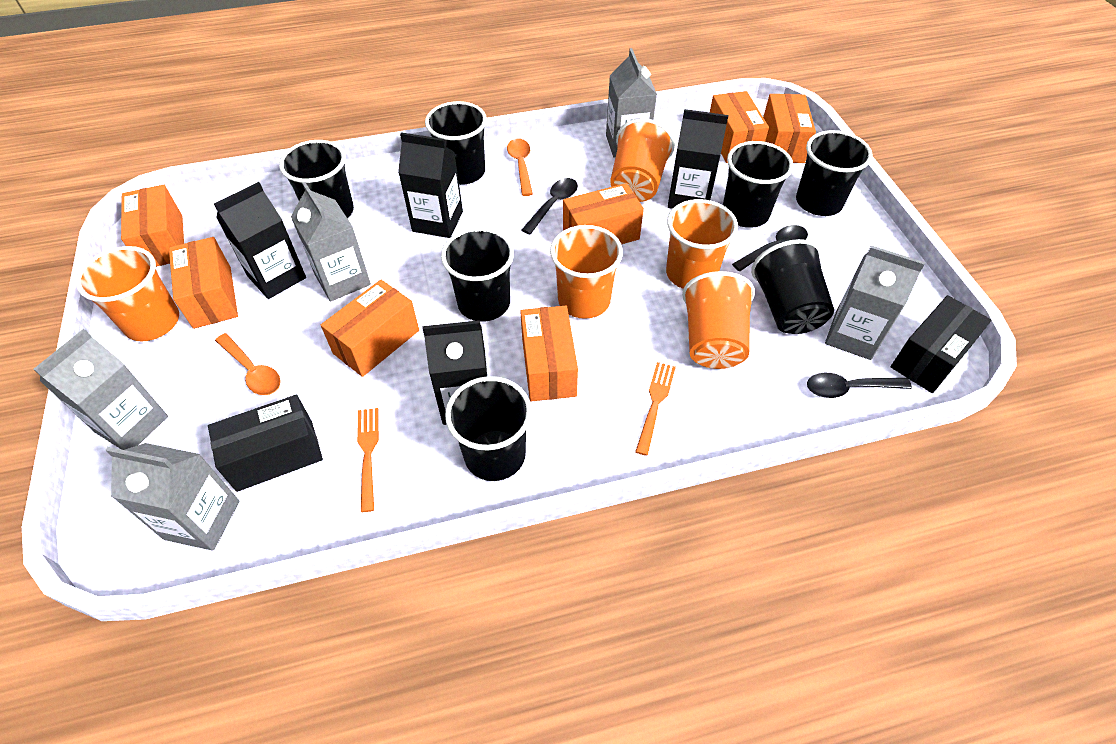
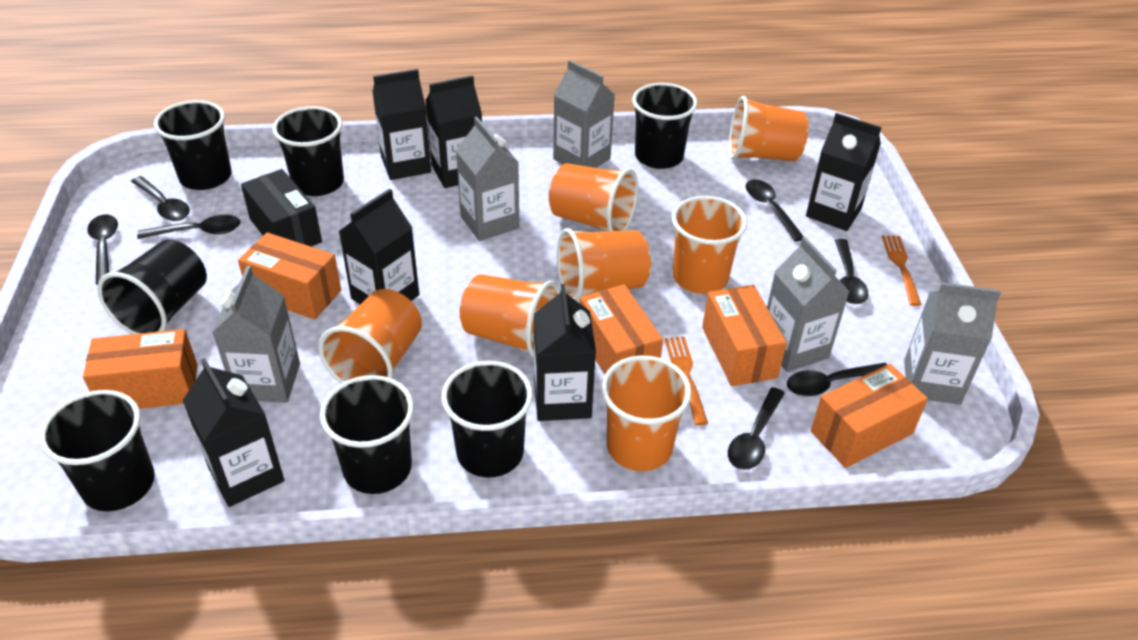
black box: [208,395,323,492] [890,295,991,393] = 2 -> [241,169,322,247] = 1
black carton: [214,182,306,299] [398,132,463,238] [422,320,488,425] [668,109,729,209] = 4 -> [183,358,284,507] [339,189,419,304] [373,69,431,180] [425,75,482,188] [534,284,596,421] [806,113,882,231] = 6
black spoon: [522,178,578,235] [732,225,808,271] [807,373,912,398] = 3 -> [87,214,118,285] [131,176,190,221] [137,215,241,239] [728,387,785,470] [746,179,804,242] [787,363,888,397] [835,238,868,304] = 7
orange box: [121,185,184,267] [169,237,238,329] [321,280,419,377] [520,306,578,401] [563,183,644,244] [710,91,769,163] [763,94,816,163] = 7 -> [83,329,198,409] [238,232,341,320] [580,284,663,375] [702,285,787,386] [810,364,928,468] = 5
orange cup: [76,246,179,341] [550,225,623,319] [610,118,675,202] [666,199,738,289] [682,271,755,369] = 5 -> [318,289,422,383] [460,274,561,358] [549,163,638,231] [557,228,651,301] [601,356,692,471] [672,196,747,294] [729,96,809,161] = 7
orange spoon: [215,333,281,395] [507,139,533,196] = 2 -> none = 0

